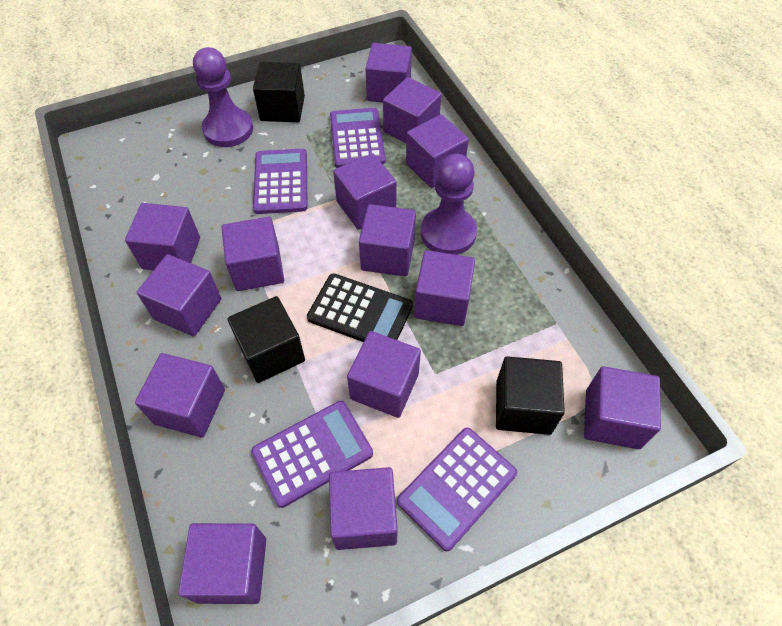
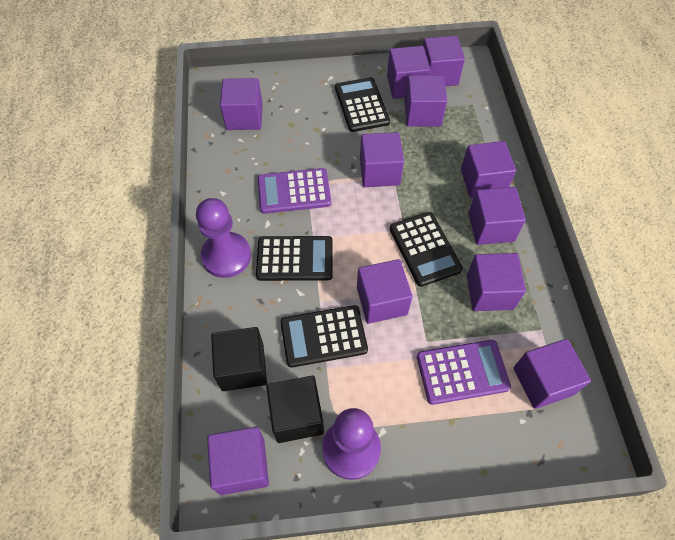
black calculator: [307,273,413,342] = 1 -> [256,236,333,281] [280,305,368,368] [335,77,390,132] [390,212,463,287] = 4
black cube: [228,296,305,383] [253,62,305,122] [496,356,565,435] = 3 -> [211,327,267,391] [266,376,324,443] = 2
purple calculator: [251,401,373,508] [253,149,308,214] [330,108,386,168] [397,428,517,551] = 4 -> [258,168,331,214] [417,340,511,405] = 2
purple cube: [125,203,200,270] [135,353,225,438] [137,254,221,337] [178,523,266,604] [221,217,284,291] [329,467,398,550] [333,153,397,230] [347,331,421,418] [359,204,416,277] [365,43,412,102] [383,77,442,144] [406,114,469,188] [414,250,475,326] [584,366,661,449] = 14 -> [207,427,269,495] [220,78,263,130] [357,259,413,324] [360,132,404,187] [387,46,430,99] [404,75,447,127] [423,36,465,86] [461,141,516,198] [467,253,526,311] [469,187,526,245] [514,339,591,409] = 11

